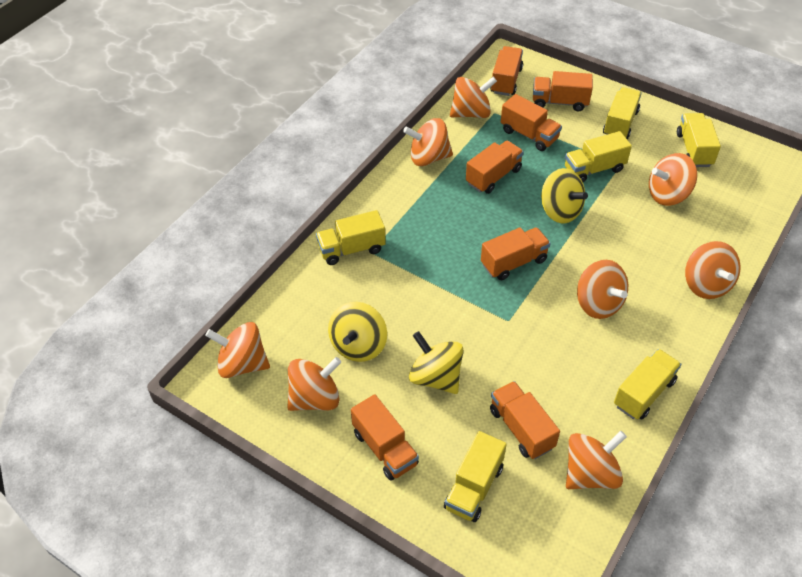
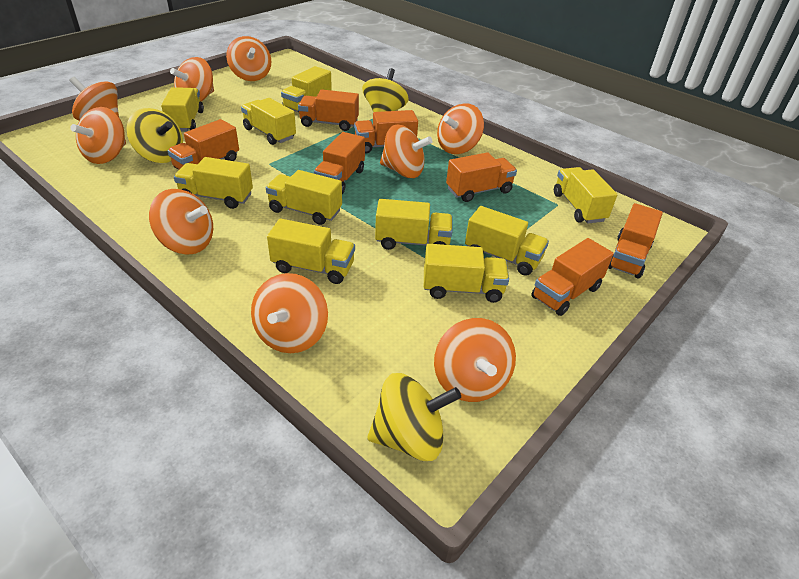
orange spinning top: [205,322,270,378] [287,357,341,411] [403,118,453,166] [450,77,497,118] [566,431,627,489] [577,260,628,319] [649,153,697,206] [685,241,741,299] = 8 -> [69,77,119,121] [70,107,126,164] [149,189,213,255] [170,57,214,102] [226,36,272,81] [251,273,328,353] [380,125,432,178] [434,318,516,402] [437,103,484,154] = 9
yellow truck: [316,210,386,265] [444,431,507,522] [565,131,632,182] [603,87,642,139] [614,349,682,419] [677,113,721,167] = 6 -> [161,87,204,132] [174,157,253,209] [241,98,296,145] [266,170,342,225] [267,219,355,284] [281,66,332,112] [375,199,453,250] [424,244,509,303] [465,206,549,276] [554,167,617,224] = 10

